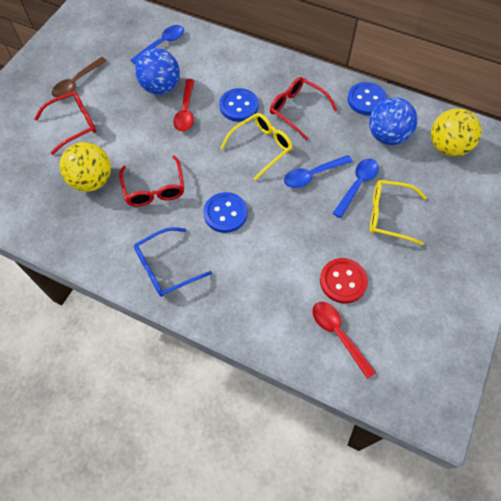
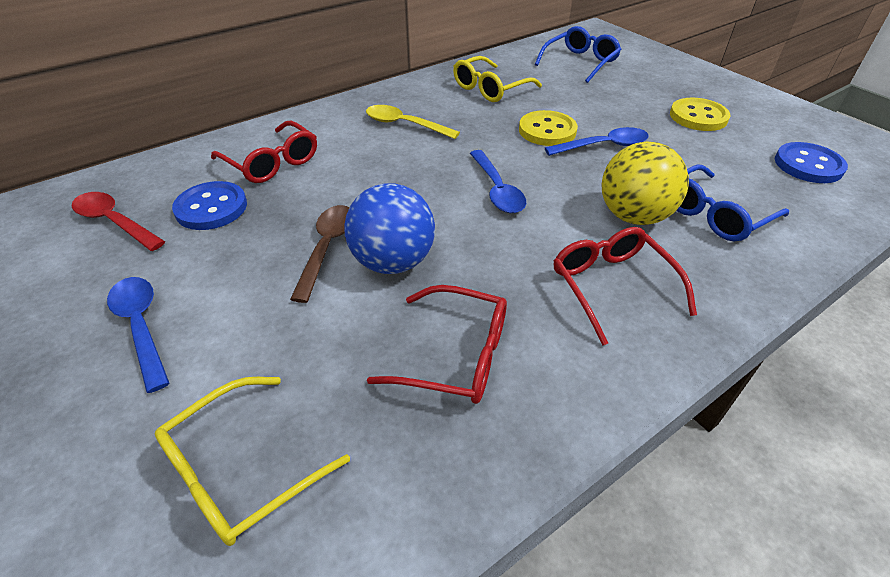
blue ball: [135,48,180,95] [369,97,418,145] = 2 -> [344,183,435,274] = 1
blue button: [203,192,247,233] [219,88,259,122] [347,82,387,115] = 3 -> [172,181,247,230] [775,142,848,183] = 2
blue glasses: [134,227,212,297] = 1 -> [535,26,622,83] [676,164,789,241] = 2
red button: [320,258,368,303] = 1 -> none = 0
red spoon: [173,79,194,132] [312,302,376,379] = 2 -> [72,192,165,251] = 1
yellow ball: [60,142,111,192] [431,108,482,156] = 2 -> [601,142,689,225] = 1
yellow button: none = 0 -> [519,110,578,146] [670,98,730,131] = 2
yellow spoon: none = 0 -> [366,105,460,139] = 1

